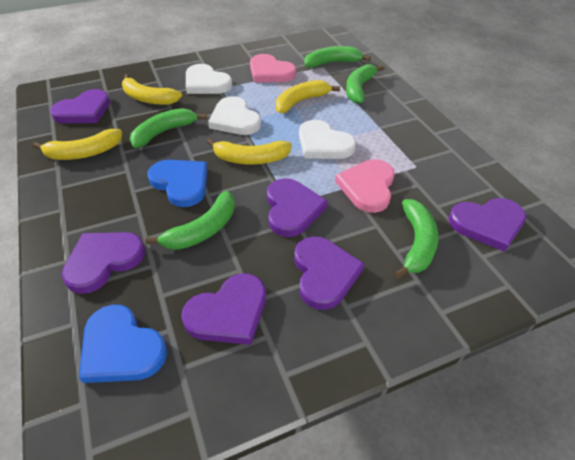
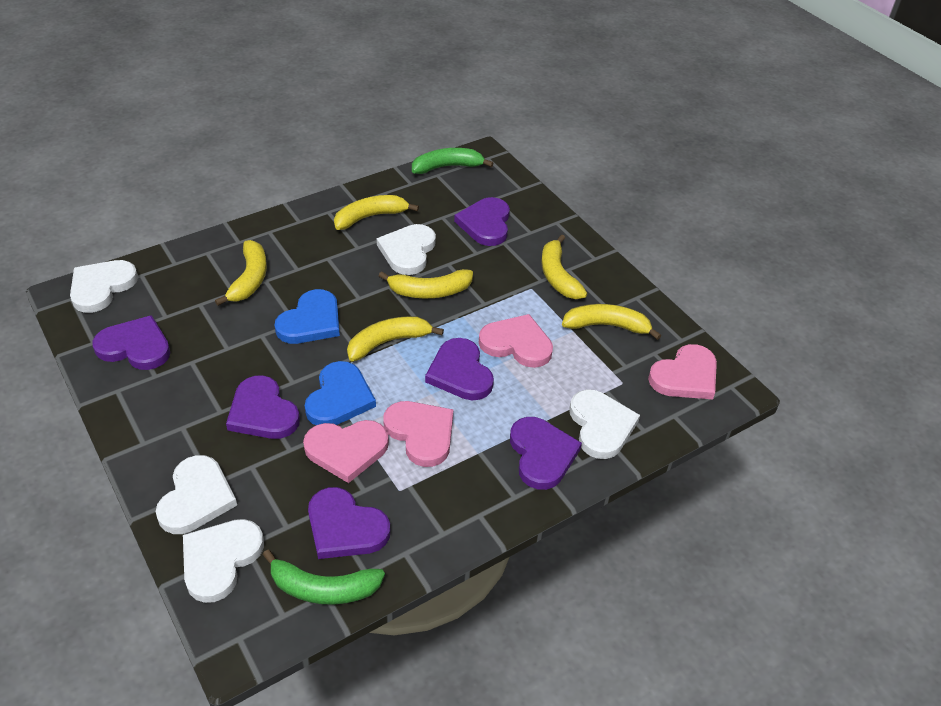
green banana: [130,108,207,148] [145,191,235,250] [304,46,371,68] [346,64,384,104] [395,199,438,278] = 5 -> [263,550,385,604] [412,148,494,174] = 2
pink heart: [250,54,296,83] [335,159,395,213] = 2 -> [303,420,389,483] [383,401,453,467] [479,314,553,368] [648,344,717,399] = 4
white heart: [186,64,232,94] [208,96,261,135] [299,120,356,159] = 3 -> [70,260,138,313] [156,455,237,534] [183,519,264,603] [377,224,436,275] [570,389,640,459] = 5
yellow banana: [33,129,122,160] [122,74,182,105] [207,138,292,165] [276,80,340,113] = 4 -> [215,240,267,306] [334,195,419,230] [347,316,444,361] [379,269,473,299] [541,234,587,299] [562,304,661,340] = 6

